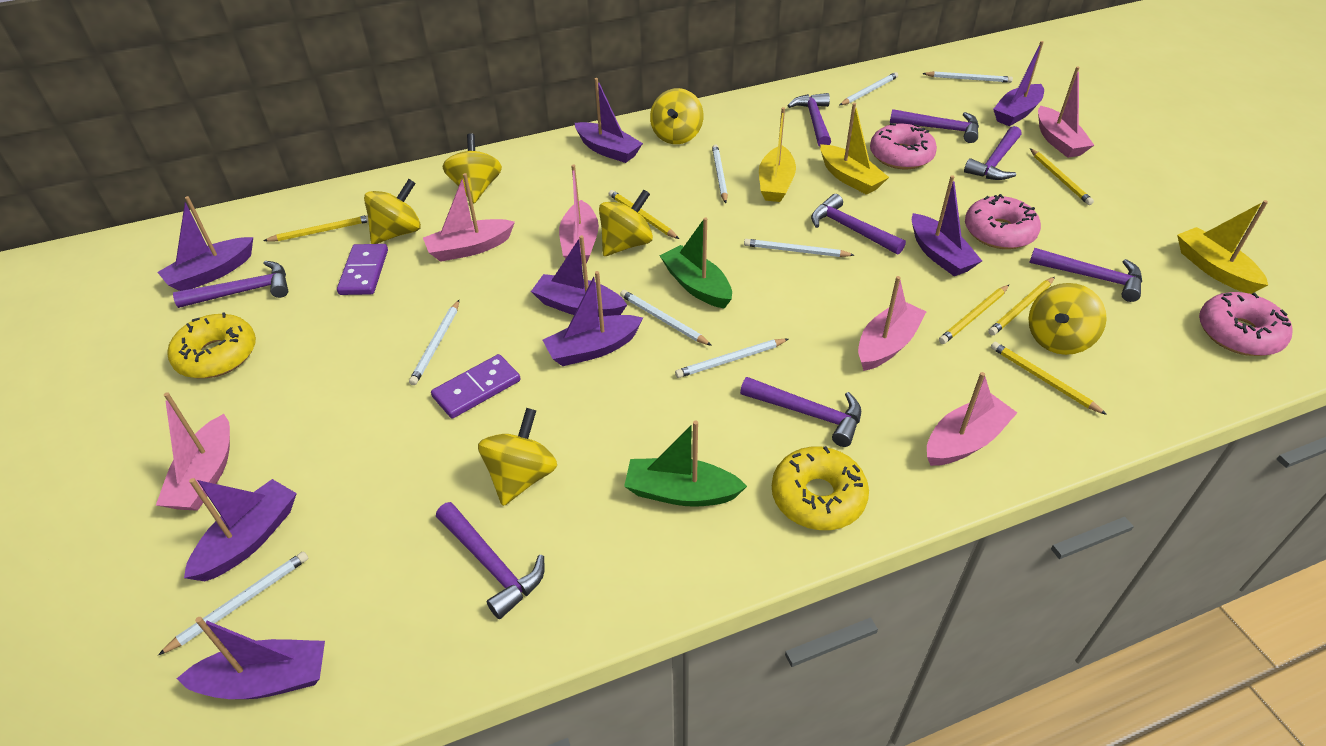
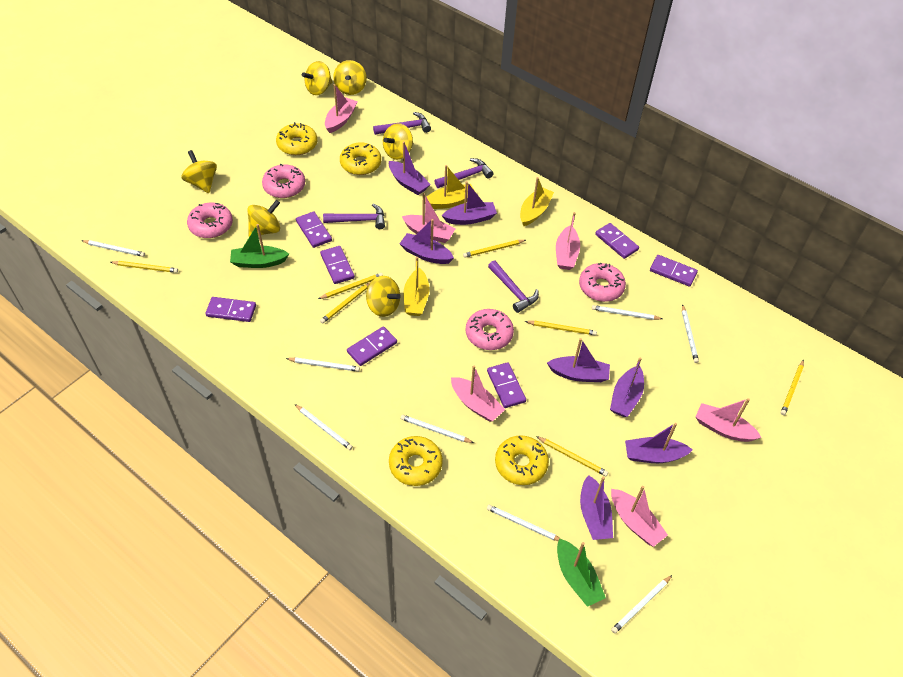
pink donut: [870,123,937,170] [965,194,1041,249] [1199,292,1293,356] = 3 -> [187,203,233,238] [262,164,305,198] [466,309,514,350] [579,263,626,302] = 4
purple boat: [157,196,253,291] [176,617,325,699] [184,478,297,581] [531,235,627,317] [543,271,643,366] [575,78,643,163] [912,175,982,276] [993,41,1044,126] = 8 -> [389,141,431,195] [399,219,454,264] [442,181,497,225] [547,338,610,382] [580,475,613,540] [610,357,644,417] [625,423,693,463] = 7
purple domino: [337,244,388,295] [431,354,521,419] = 2 -> [206,297,256,322] [296,211,332,248] [320,246,355,284] [347,326,397,366] [487,362,526,408] [595,223,639,259] [650,255,698,287] = 7
purple hammer: [173,261,288,308] [436,502,545,619] [740,377,861,447] [787,93,831,147] [811,194,906,255] [890,109,979,143] [964,126,1022,180] [1029,248,1142,302] = 8 -> [323,204,385,229] [373,112,431,135] [435,158,494,188] [488,260,539,313] = 4
yellow donut: [168,312,256,378] [772,446,869,530] = 2 -> [276,122,317,155] [340,142,381,175] [389,436,443,486] [495,435,549,485] = 4
yellow pencil: [263,215,368,241] [609,190,679,239] [939,285,1009,344] [988,277,1055,336] [991,342,1107,415] [1030,148,1094,205] = 6 -> [111,261,178,273] [318,273,383,299] [320,282,371,324] [463,240,526,258] [525,321,597,335] [536,436,608,476] [781,360,804,415] = 7

